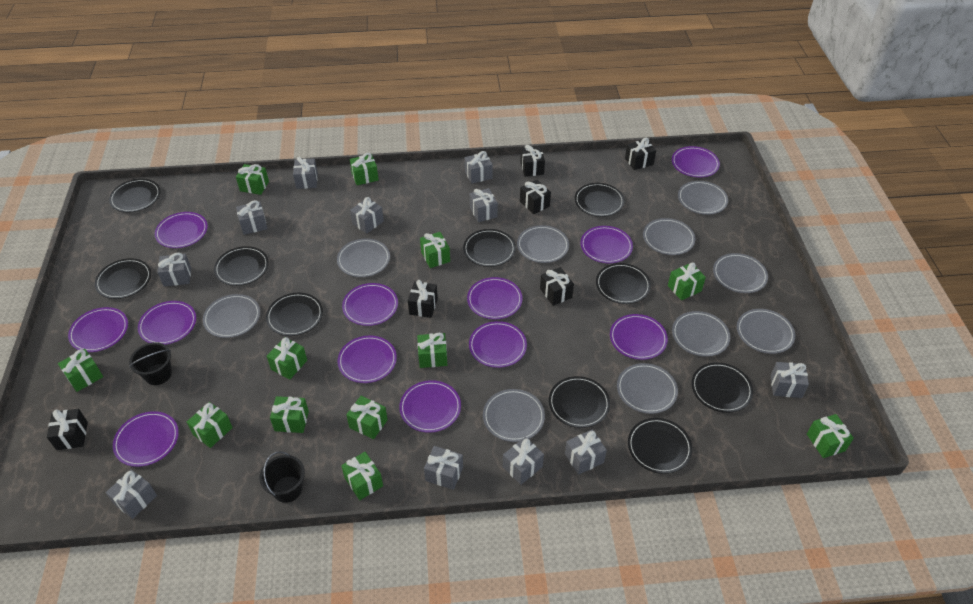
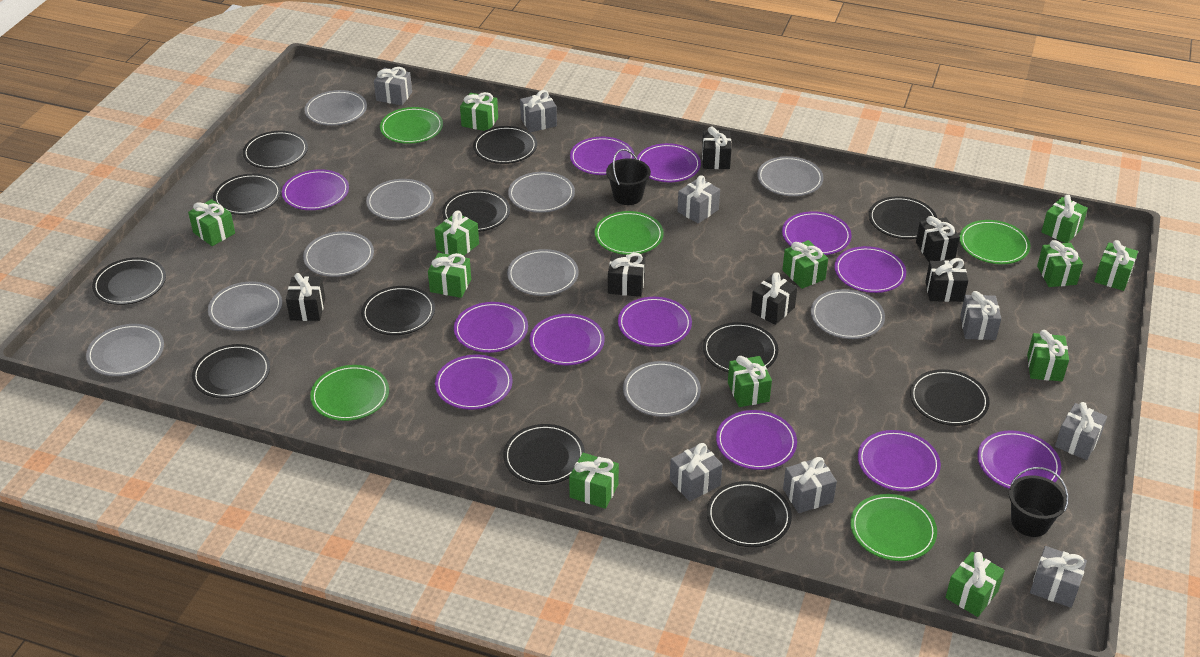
black plate: [95,258,151,299] [109,179,161,212] [214,246,269,286] [266,293,323,336] [463,229,516,267] [549,376,610,428] [575,183,624,217] [596,263,651,304] [628,418,692,474] [691,362,753,413] = 10 -> [92,257,166,305] [192,344,270,398] [213,174,281,215] [243,131,308,169] [361,286,435,335] [442,190,510,232] [473,126,537,164] [503,424,585,485] [703,322,778,372] [707,481,792,547] [869,196,937,239] [910,369,990,426] = 12
green plate: none = 0 -> [310,365,389,421] [380,107,443,144] [595,211,664,255] [850,494,937,561] [960,220,1030,264] = 5
grey gift: [106,469,157,519] [157,253,191,287] [236,200,267,235] [293,157,318,189] [350,197,384,234] [424,446,463,490] [465,151,493,184] [470,188,498,222] [503,437,544,485] [565,429,607,475] [770,362,809,398] = 11 -> [374,67,412,105] [520,90,557,132] [670,443,722,501] [677,175,720,224] [783,457,837,513] [960,291,1001,340] [1030,546,1087,608] [1055,402,1107,460] = 8

